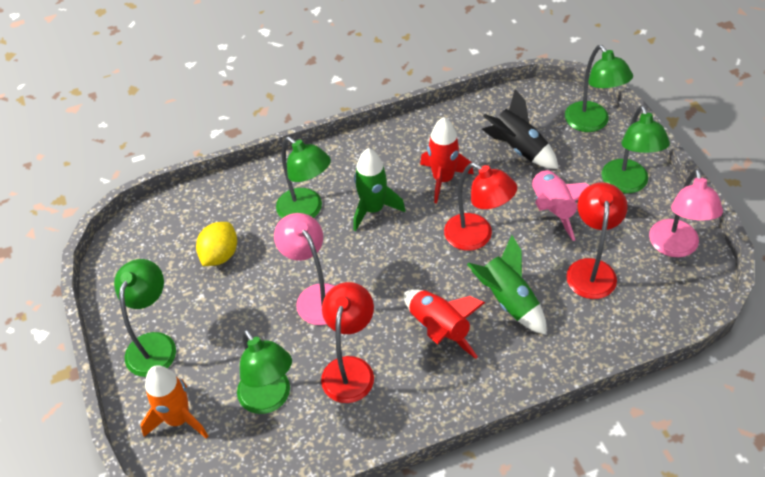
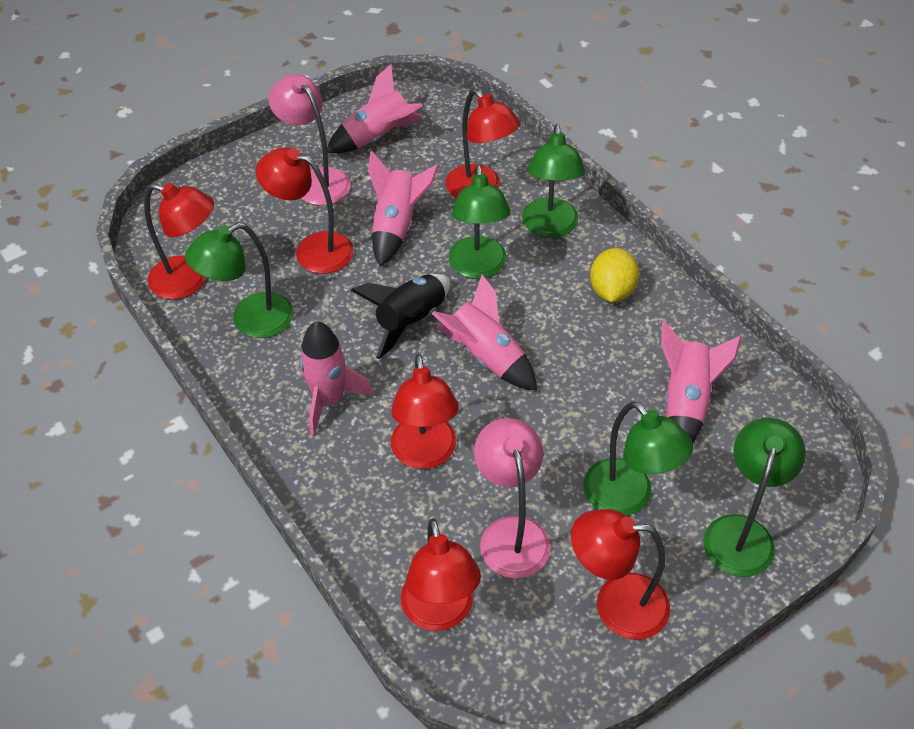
green rocket: [353,148,405,231] [467,235,547,335] = 2 -> none = 0
orange rocket: [140,365,208,439] = 1 -> none = 0
pink rocket: [532,168,590,241] = 1 -> [299,321,373,436] [327,64,423,154] [368,151,439,267] [432,275,537,390] [661,321,741,443] = 5
red lamp: [321,282,374,403] [444,163,517,251] [566,182,628,299] = 3 -> [144,183,214,300] [256,147,354,274] [391,354,459,469] [401,518,481,631] [445,89,520,199] [571,509,670,640] = 6
red rocket: [404,289,486,359] [420,117,474,203] = 2 -> none = 0

